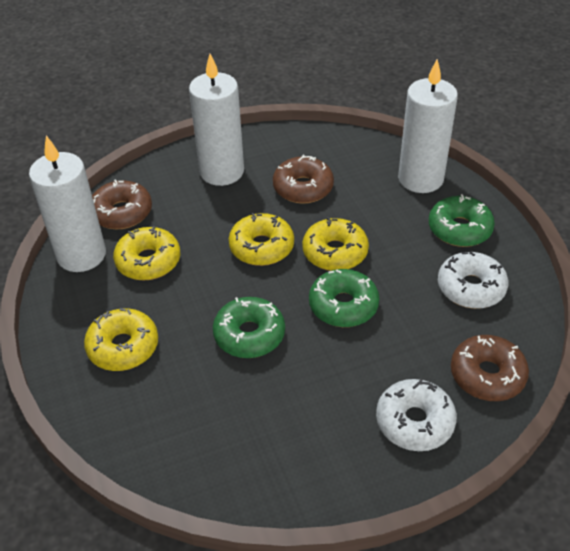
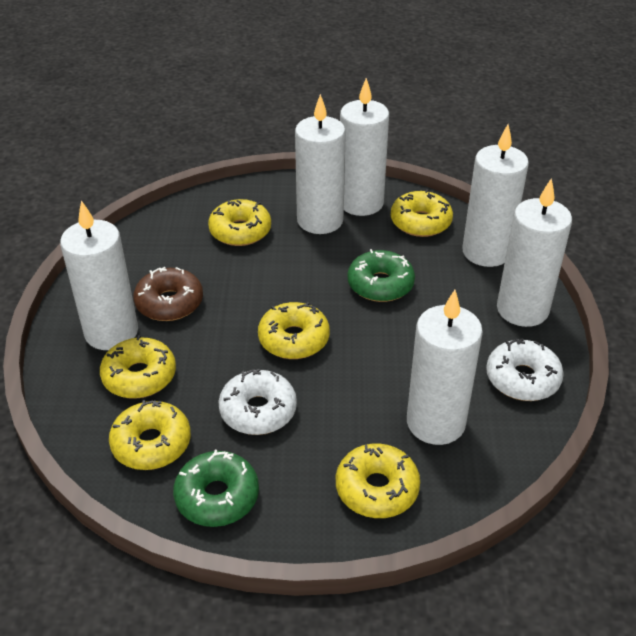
brown donut: [92,179,152,229] [273,155,334,204] [451,335,529,401] = 3 -> [133,267,203,321] = 1
green donut: [213,297,285,358] [309,269,379,327] [429,194,495,247] = 3 -> [173,450,259,527] [348,249,415,302] = 2
white candle: [29,135,106,272] [189,54,244,186] [398,59,458,193] = 3 -> [60,200,138,350] [295,94,346,234] [340,78,389,216] [407,290,483,445] [462,124,529,267] [497,178,572,327] = 6
yellow donut: [84,308,158,371] [113,226,180,280] [229,213,294,266] [302,217,369,271] = 4 -> [100,335,176,399] [109,400,191,470] [208,199,271,246] [258,302,330,359] [336,444,420,518] [391,189,453,237] = 6

